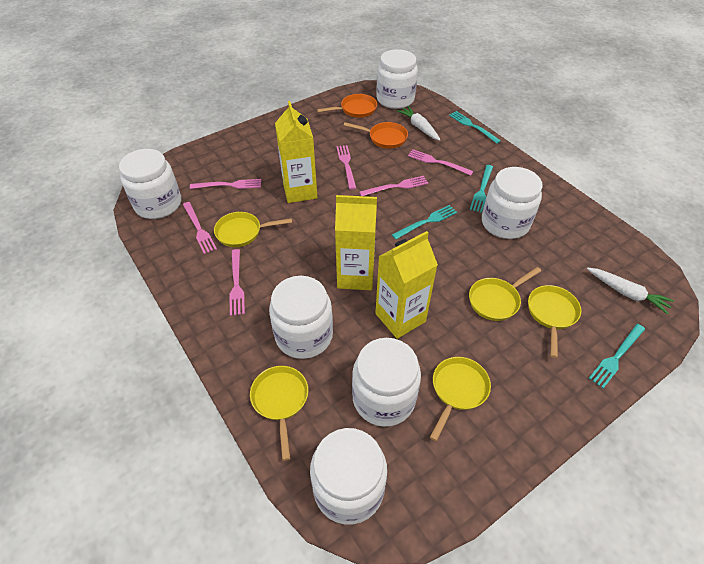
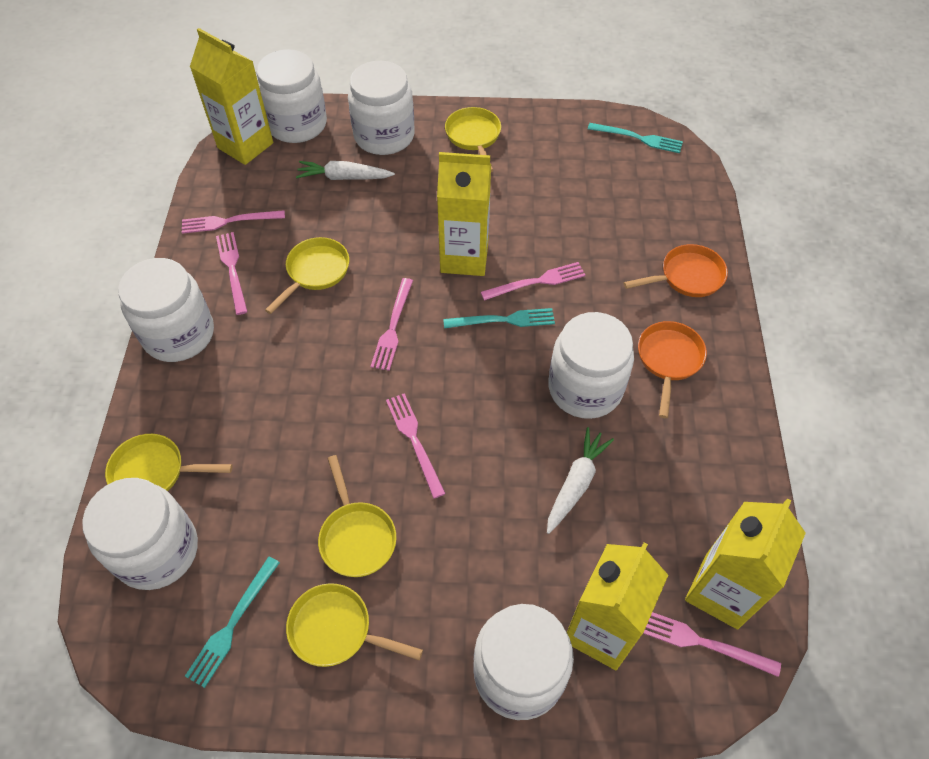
turquoise fork: [392,205,457,240] [449,111,501,144] [470,165,493,213] [589,324,645,388] = 4 -> [185,557,280,688] [443,308,555,329] [588,123,683,153] = 3
yellow carton: [275,101,317,203] [335,195,377,290] [375,231,438,339] = 3 -> [190,28,273,165] [437,152,491,276] [567,543,668,670] [685,499,806,629] = 4

